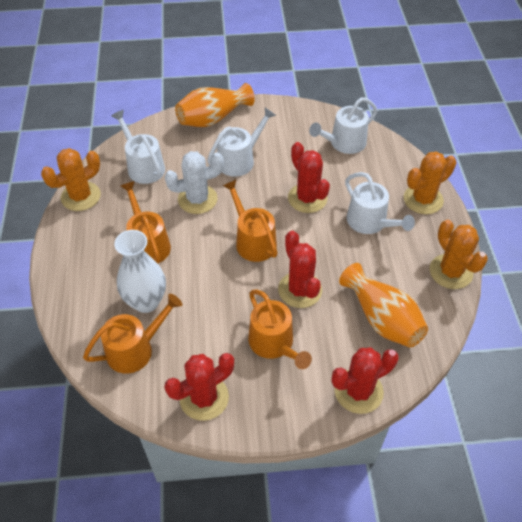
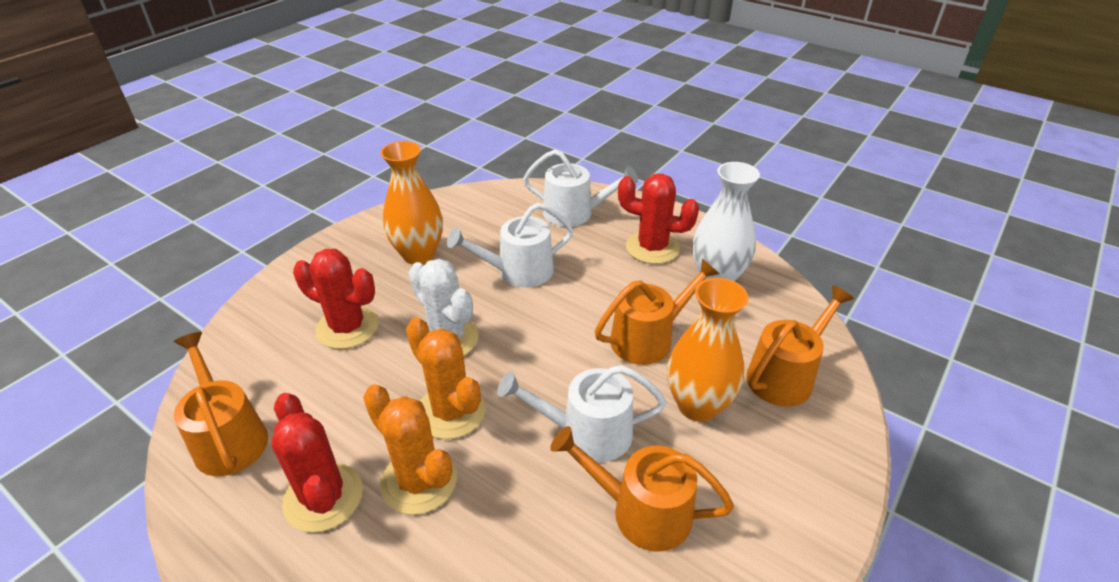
orange cactus: [41,148,101,211] [404,151,456,214] [430,220,488,289] = 3 -> [363,384,457,515] [406,317,486,439] = 2
red cactus: [164,353,234,421] [278,231,322,308] [288,142,330,213] [332,347,399,414] = 4 -> [271,393,363,532] [293,249,379,349] [618,174,699,264] = 3
white watering can: [111,110,165,184] [207,108,276,177] [309,97,378,154] [345,172,415,234] = 4 -> [447,203,573,288] [497,365,666,462] [523,150,638,227] = 3

